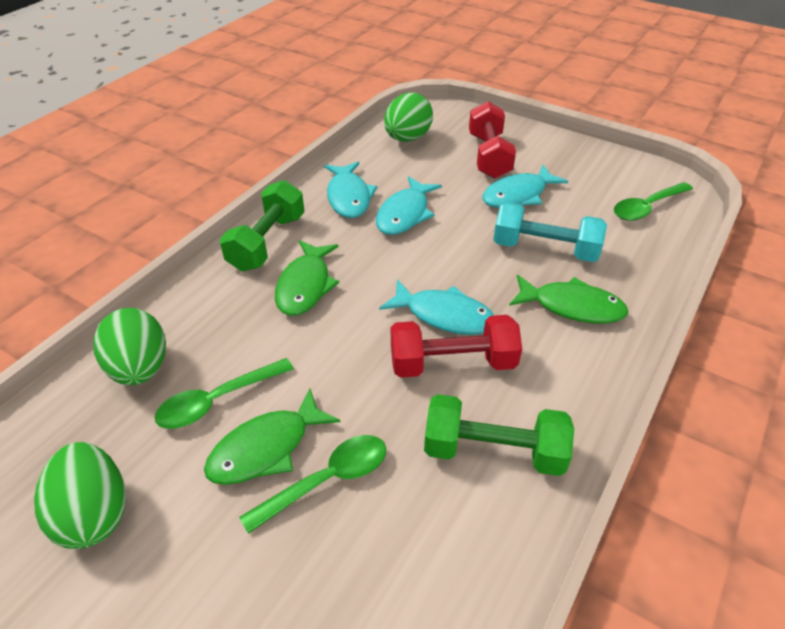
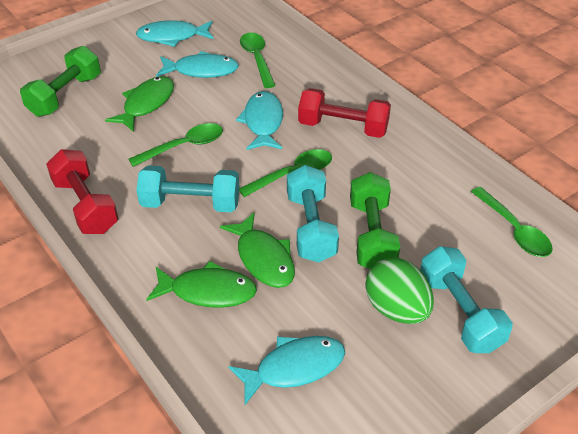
green egg: [34,442,126,549] [93,308,166,385] [384,92,433,142] = 3 -> [365,257,434,324] = 1
green spoon: [154,358,294,429] [239,435,386,534] [614,182,693,221] = 3 -> [129,123,223,167] [239,149,332,197] [240,33,276,88] [471,187,553,257] = 4
turquoise dumbbell: [493,202,607,262] = 1 -> [136,165,239,212] [287,165,339,262] [420,246,513,353] = 3

